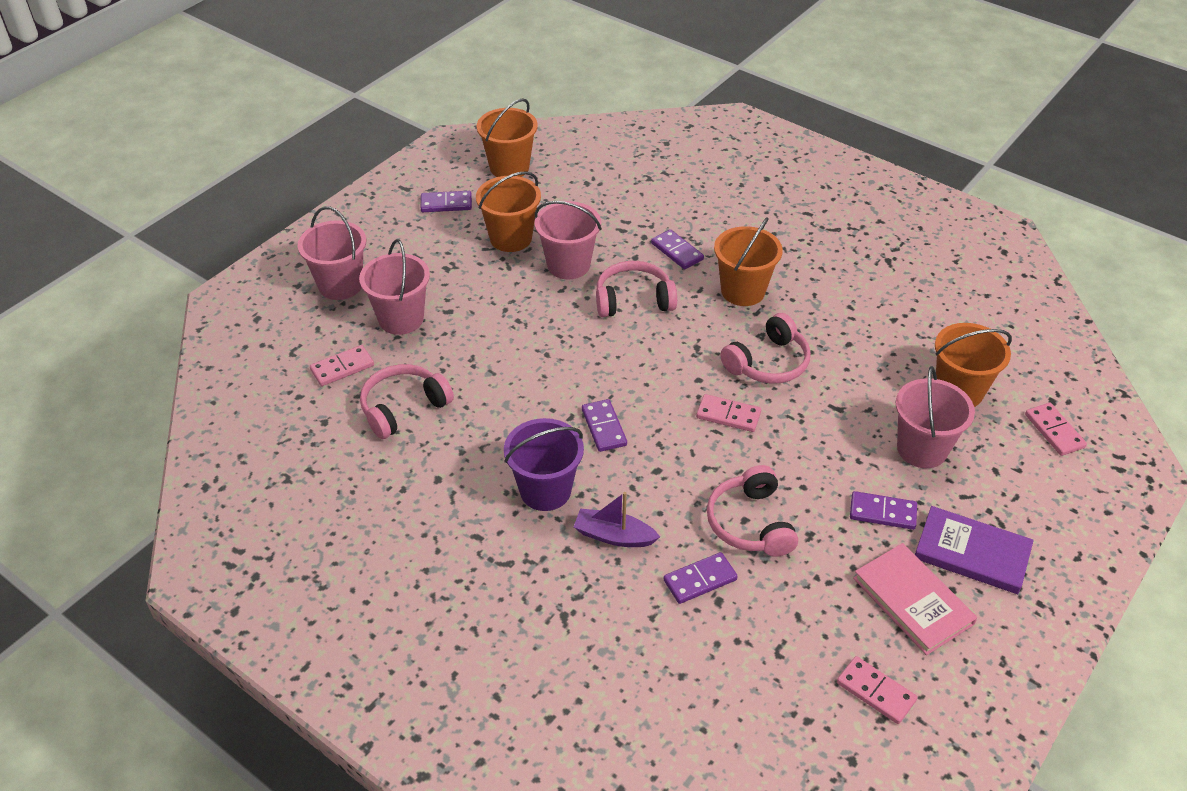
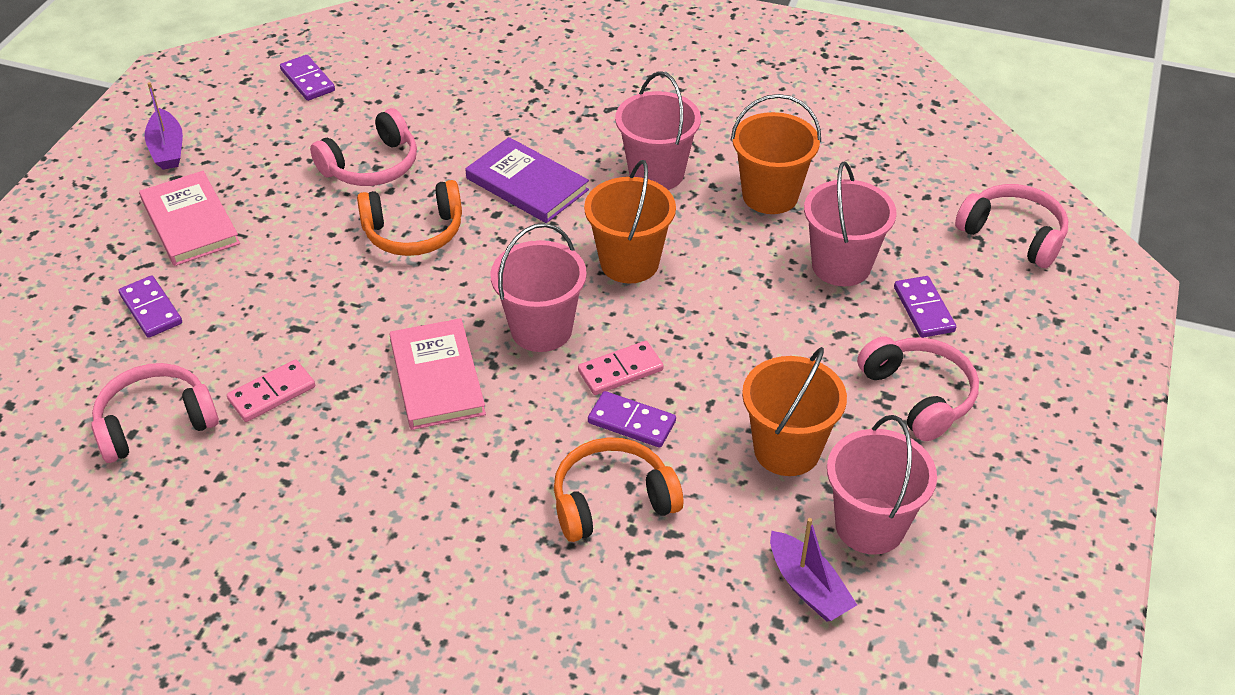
orange bucket: [476,171,541,252] [477,98,538,177] [714,218,783,306] [935,323,1012,407] = 4 -> [584,160,676,284] [731,94,821,214] [742,347,847,476] = 3
orange headphones: none = 0 -> [357,180,462,256] [554,437,683,542] = 2
pink book: [853,543,977,655] = 1 -> [139,171,240,266] [389,318,486,430] = 2
pink domino: [310,345,374,386] [696,394,761,432] [837,656,917,724] [1025,403,1087,456] = 4 -> [227,359,315,422] [578,341,664,395] = 2
purple boat: [574,492,660,547] = 1 -> [145,82,183,170] [770,518,857,622] = 2
purple bucket: [504,418,584,511] = 1 -> none = 0
purple domino: [421,191,472,212] [582,399,627,452] [651,229,704,269] [664,552,738,604] [850,491,917,530] = 5 -> [119,276,182,338] [280,55,335,101] [588,391,676,448] [894,276,956,338] = 4

